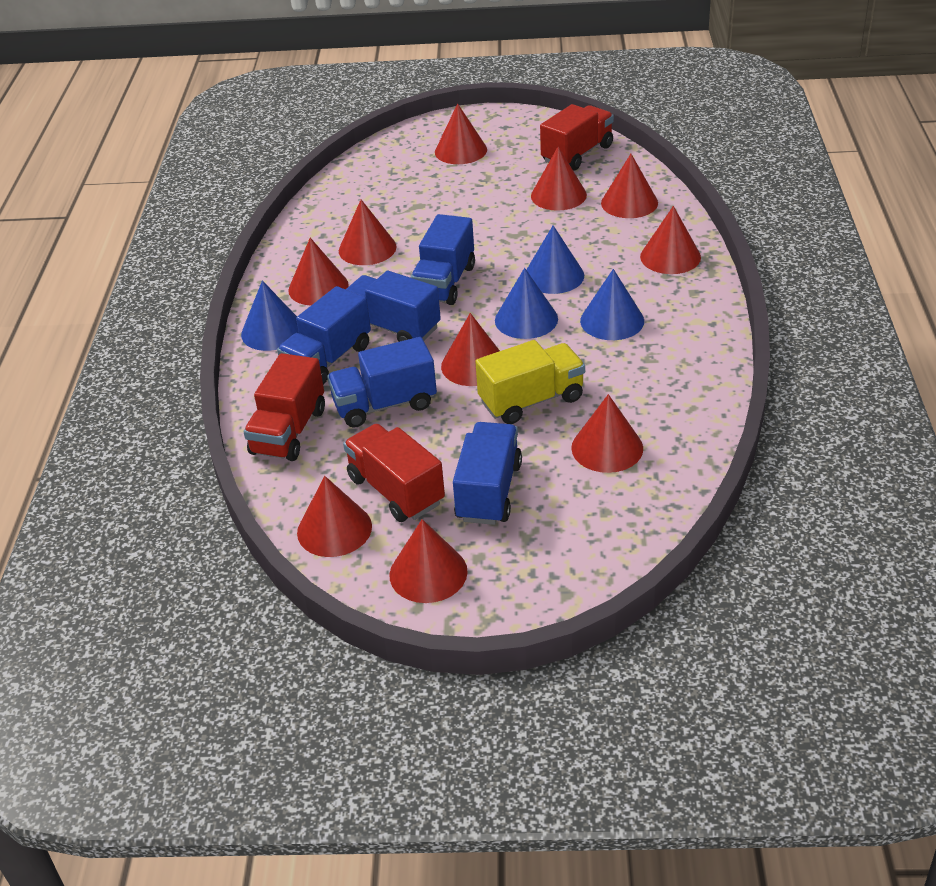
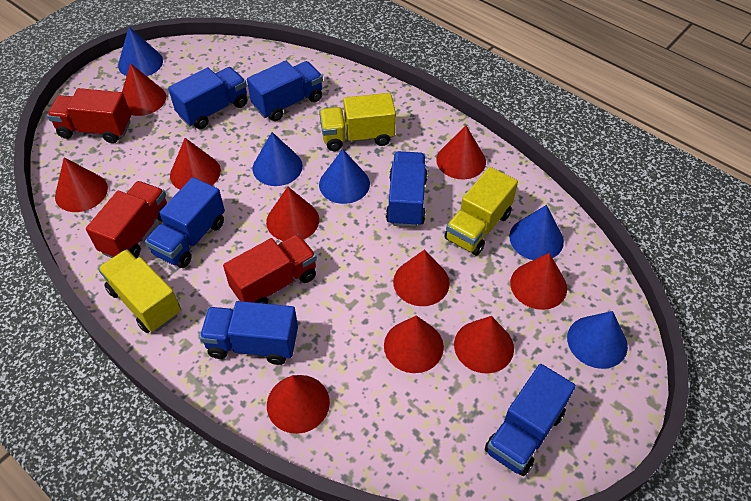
blue cone: [241,280,299,351] [495,268,558,339] [526,225,584,294] [580,269,644,340] = 4 -> [118,27,163,76] [253,132,303,186] [319,149,370,204] [509,205,564,260] [567,311,628,369] = 5
blue truck: [277,286,371,385] [327,337,437,428] [346,271,441,342] [411,214,475,305] [453,422,522,525] = 5 -> [145,177,225,268] [168,67,247,129] [200,301,298,365] [247,61,323,121] [386,151,428,227] [485,364,576,476] = 6
yellow truck: [475,340,585,424] = 1 -> [98,249,181,333] [319,93,396,151] [444,167,518,255] = 3

